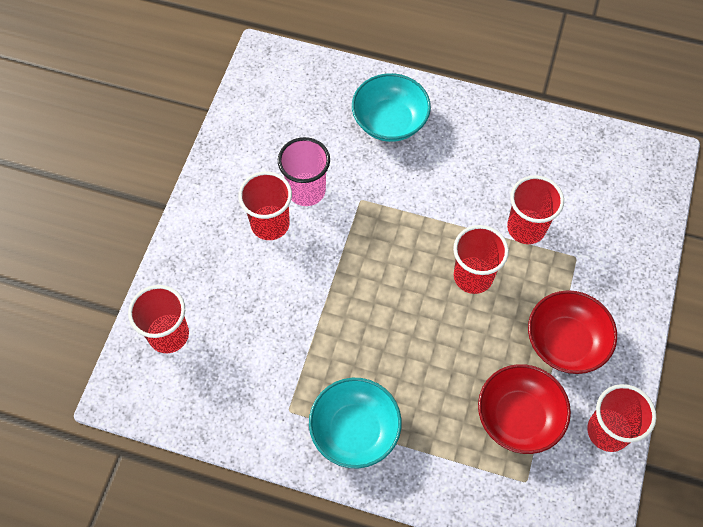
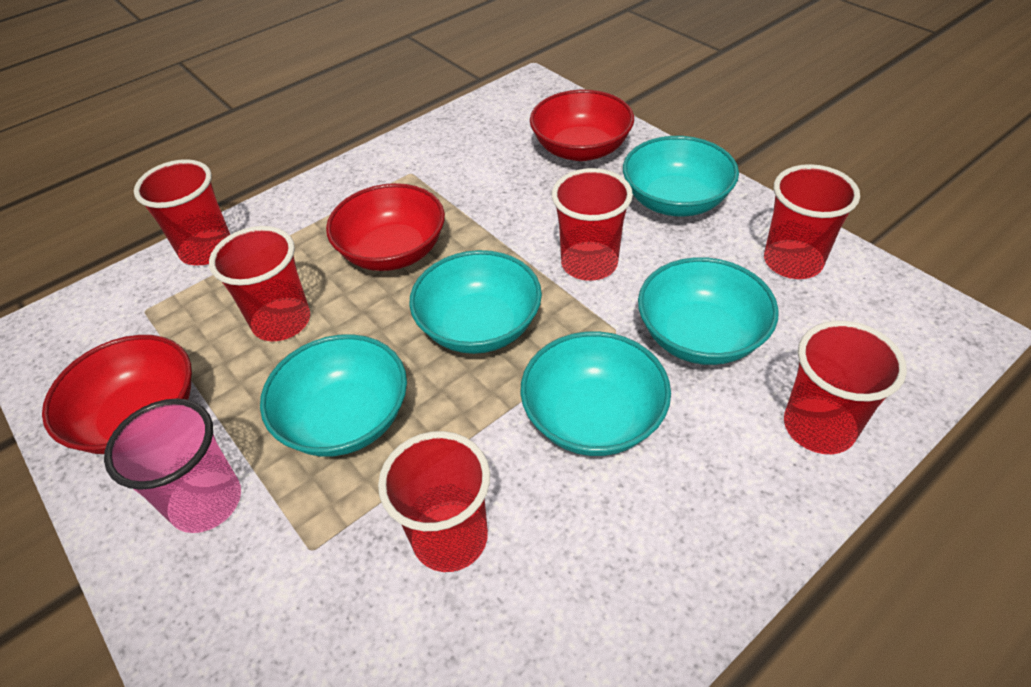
red bowl: [478,364,571,454] [528,290,617,374] = 2 -> [42,335,192,454] [326,183,445,271] [530,90,634,161] = 3
red cup: [128,285,189,353] [238,171,292,240] [453,225,509,294] [507,175,564,244] [587,384,656,452] = 5 -> [134,159,230,265] [209,226,310,341] [378,431,490,572] [552,168,633,281] [764,164,860,279] [784,321,907,454] = 6
turquoise bowl: [309,378,402,468] [352,73,431,142] = 2 -> [260,334,407,457] [409,250,542,354] [520,331,671,456] [623,136,739,216] [638,257,779,365] = 5

